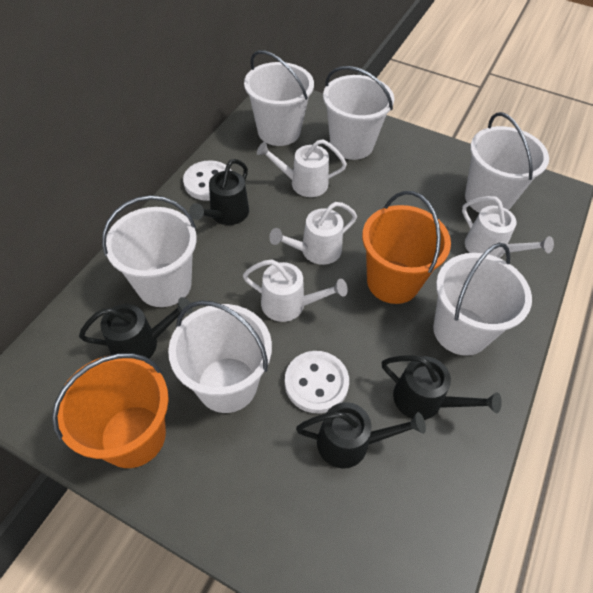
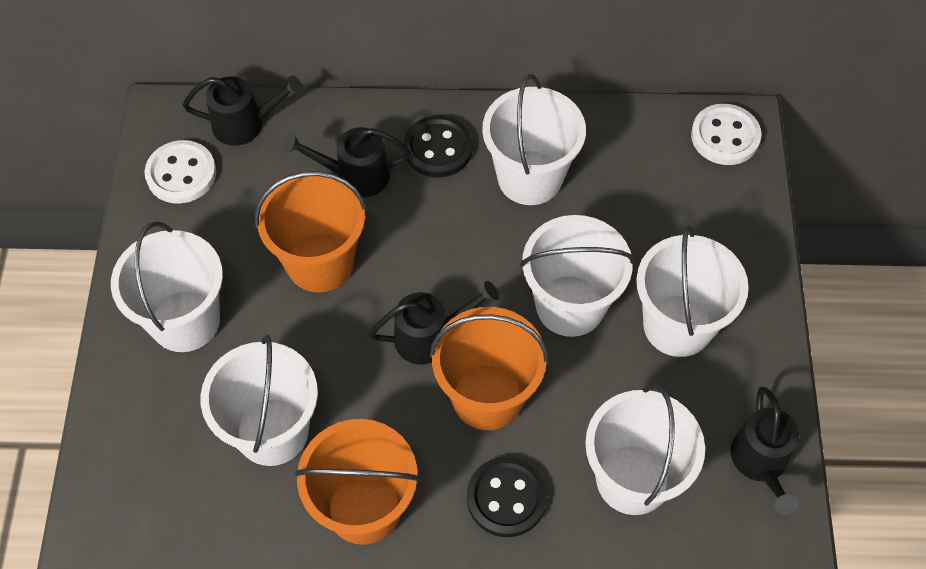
black button: none = 0 -> [404,115,473,178] [467,457,547,537] = 2
orange bucket: [52,353,169,468] [362,191,451,304] = 2 -> [255,171,367,292] [295,419,420,545] [430,307,549,430] = 3
white watering can: [243,259,348,322] [257,139,347,197] [269,202,357,265] [462,196,554,258] = 4 -> none = 0

